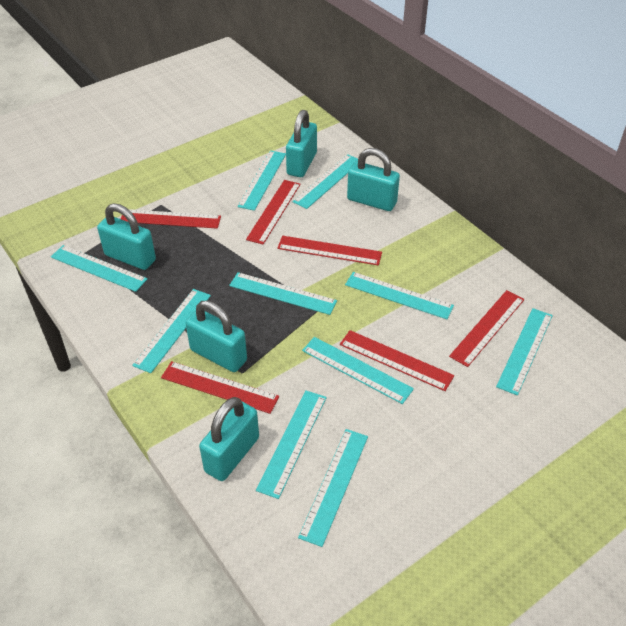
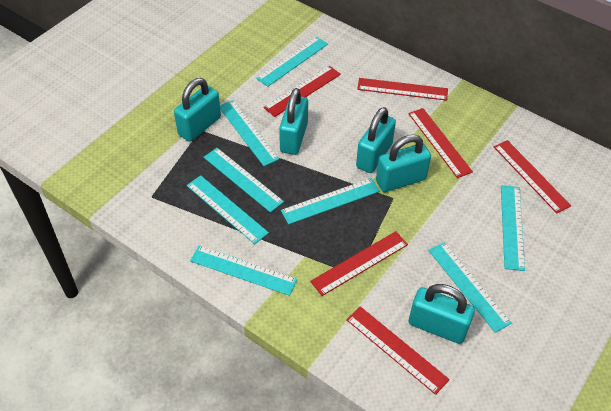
turquoise ruler: [51,245,147,292] [132,289,211,373] [229,272,337,315] [238,150,286,211] [256,390,327,499] [292,154,358,209] [298,429,368,547] [302,337,414,404] [345,272,454,319] [496,308,553,395] = 10 -> [187,175,269,244] [190,245,297,296] [204,148,284,213] [220,100,279,166] [256,37,328,87] [281,178,380,225] [428,242,512,333] [501,185,525,271] = 8

